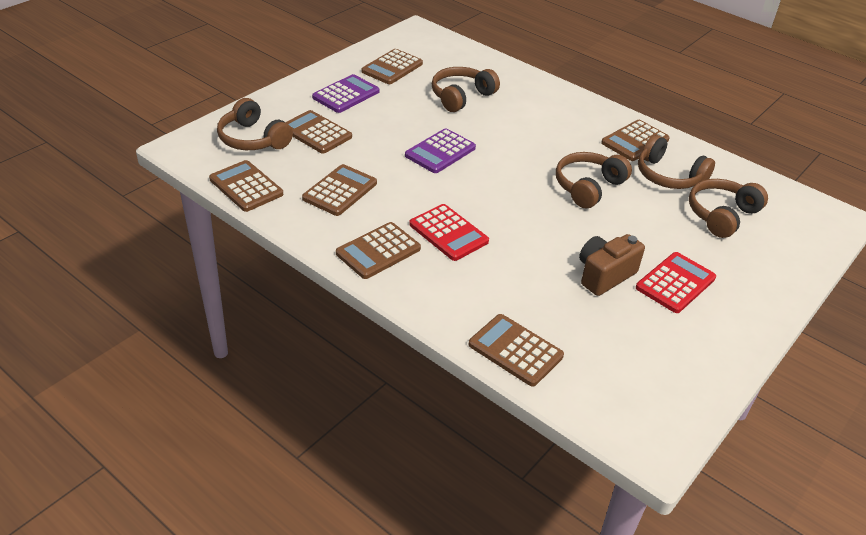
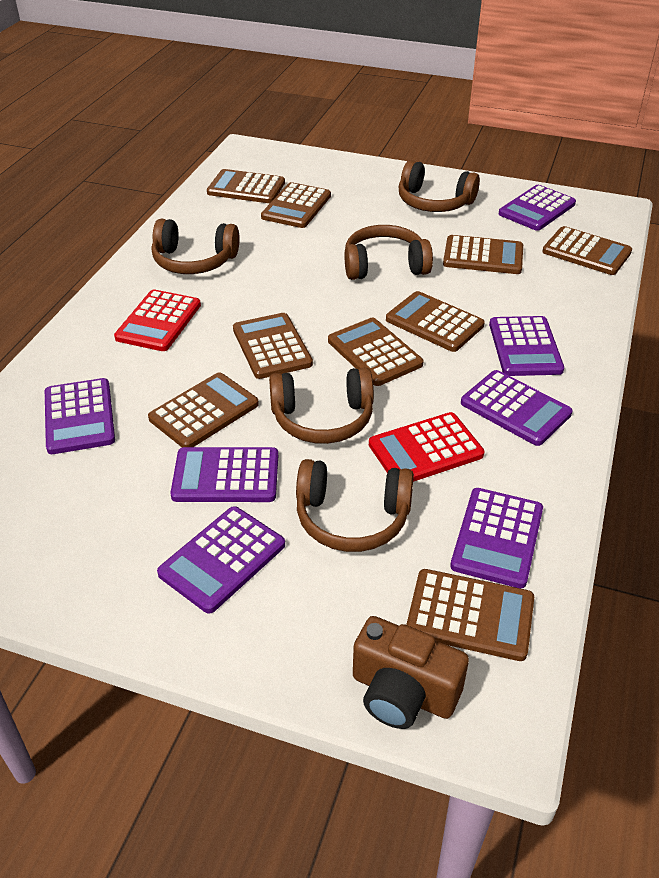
brown calculator: [209,160,283,212] [285,110,352,154] [302,164,377,216] [336,222,421,279] [361,49,423,84] [469,314,564,387] [601,120,670,161] = 7 -> [148,372,259,447] [207,169,285,203] [233,313,313,379] [261,182,331,228] [328,318,423,386] [386,291,485,352] [406,569,534,661] [443,235,523,274] [542,226,632,275] = 9
purple calculator: [312,74,379,113] [405,128,476,173] = 2 -> [45,378,115,454] [157,506,285,614] [170,447,278,502] [450,488,543,588] [461,370,573,446] [489,316,564,376] [499,185,576,231] = 7

